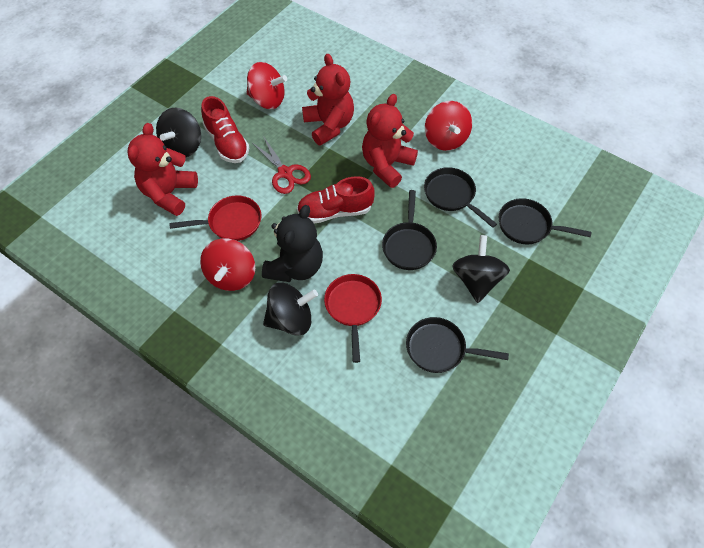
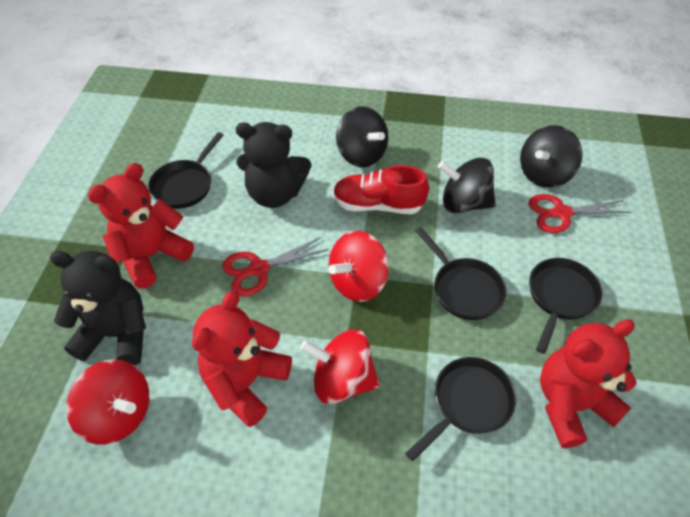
black teddy bear: [262,205,323,282] = 1 -> [50,251,146,365] [236,122,311,208] = 2
red pan: [169,195,262,241] [324,274,382,363] = 2 -> none = 0
red scissors: [252,136,311,194] = 1 -> [222,237,329,296] [529,194,631,233] = 2
red shoe: [201,96,249,163] [297,176,375,223] = 2 -> [333,165,429,214] = 1

